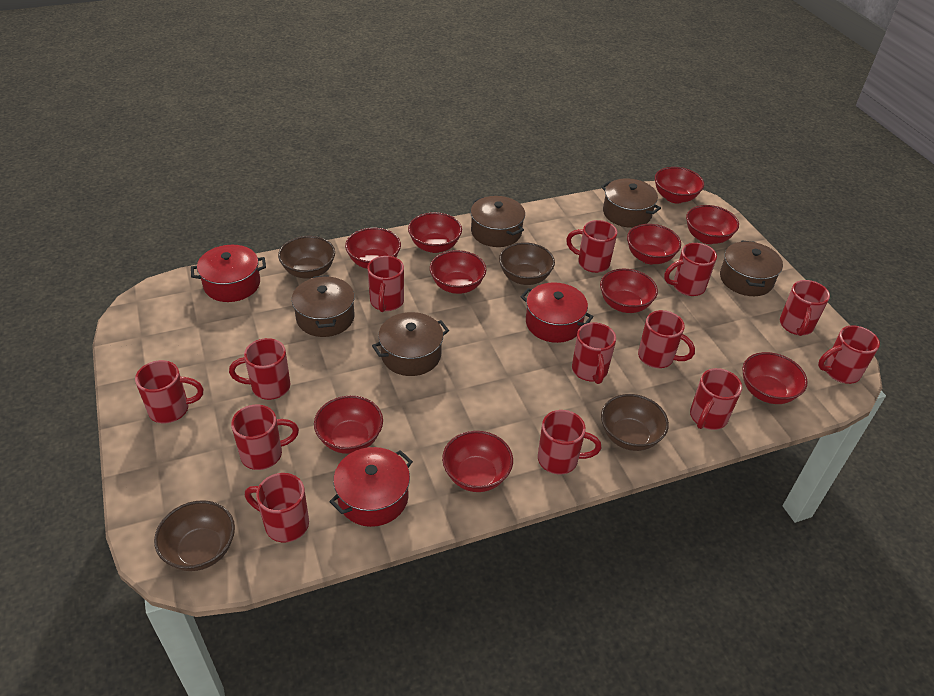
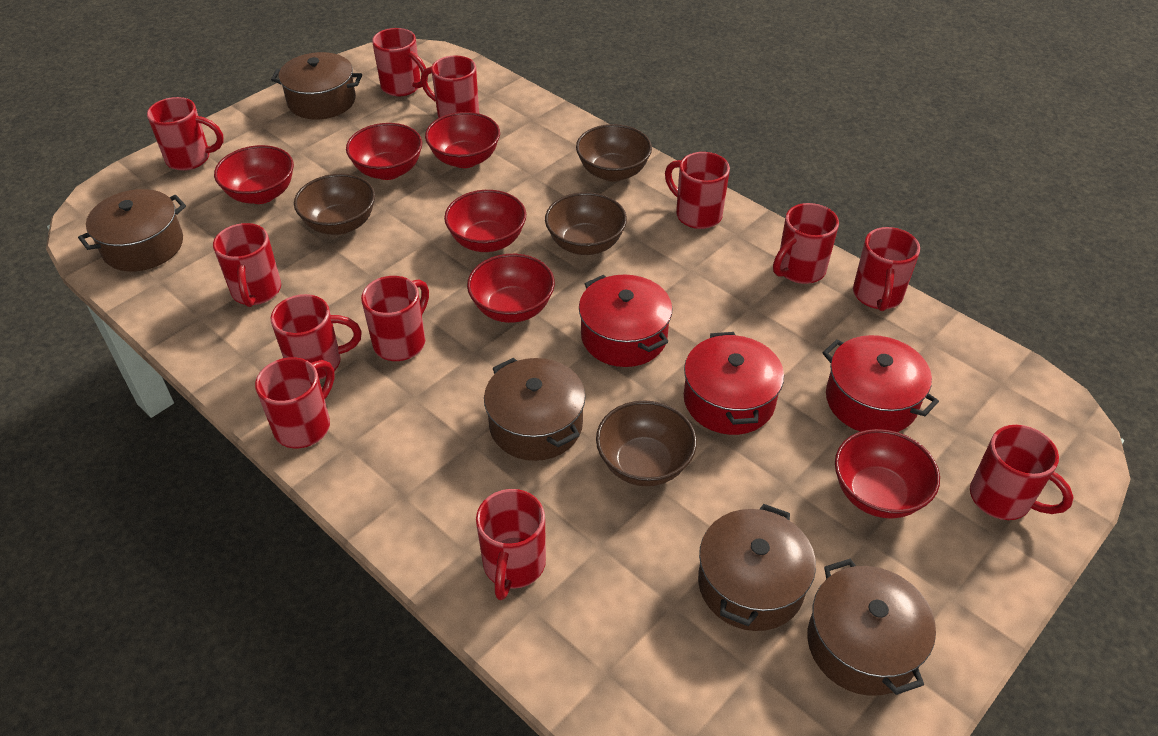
red bowl: [314,396,383,454] [345,228,401,269] [408,212,462,253] [430,250,486,294] [442,431,513,492] [600,269,658,313] [627,224,681,264] [655,167,704,203] [686,205,739,244] [742,352,808,404] = 10 -> [214,145,294,204] [346,123,422,180] [425,112,500,168] [444,190,526,252] [467,254,555,323] [835,429,940,519] = 6
red mug: [135,360,203,423] [229,338,290,400] [231,404,299,470] [245,473,309,543] [367,256,404,312] [538,410,601,474] [566,220,617,273] [572,322,616,384] [638,310,695,368] [664,243,717,296] [690,368,742,430] [780,280,830,336] [818,325,880,384] = 13 -> [147,97,224,171] [213,223,281,307] [255,357,335,448] [271,294,362,380] [361,276,429,361] [372,28,428,97] [421,56,479,118] [476,489,546,600] [665,152,730,229] [773,203,839,284] [853,227,920,311] [970,425,1074,520] = 12

